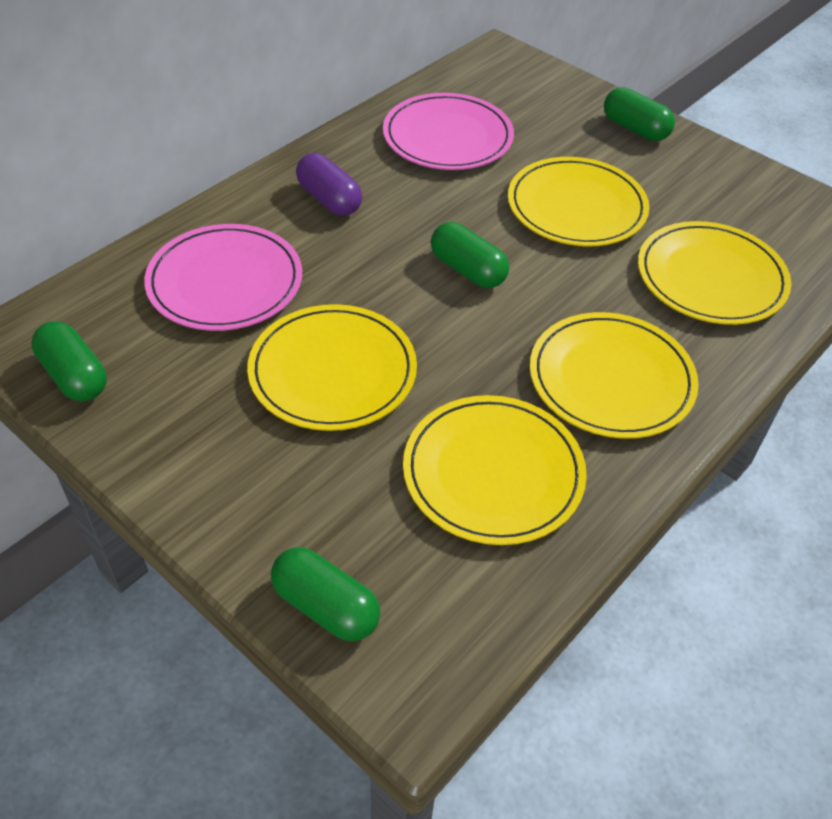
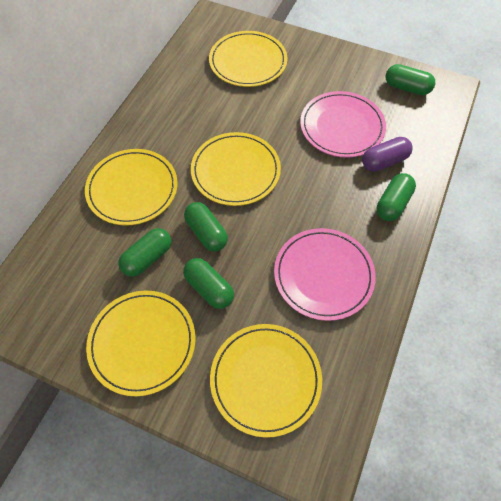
green capsule: [31,321,107,402] [271,547,381,641] [431,222,509,288] [604,87,675,141] = 4 -> [118,228,171,277] [183,258,234,309] [184,202,228,252] [377,173,416,221] [385,64,435,95] = 5

